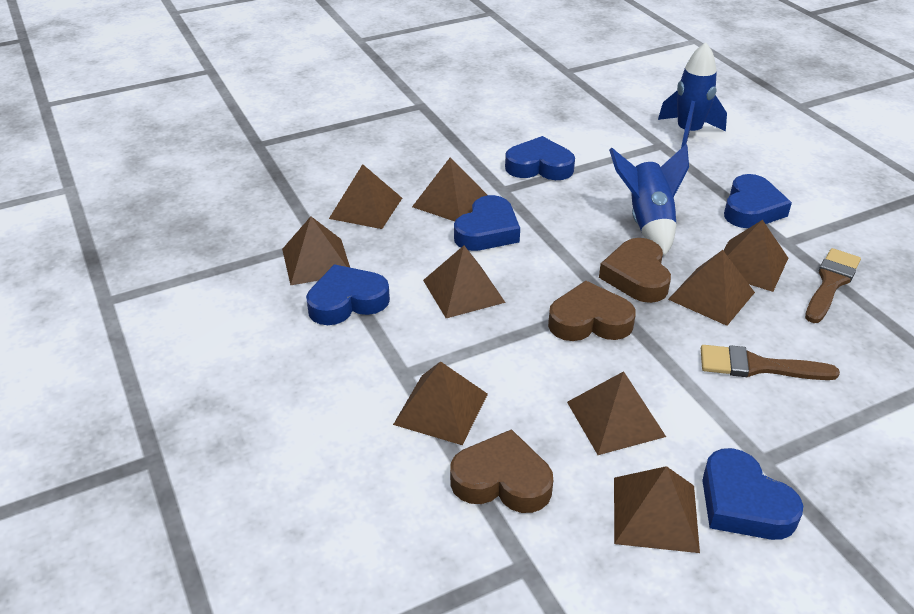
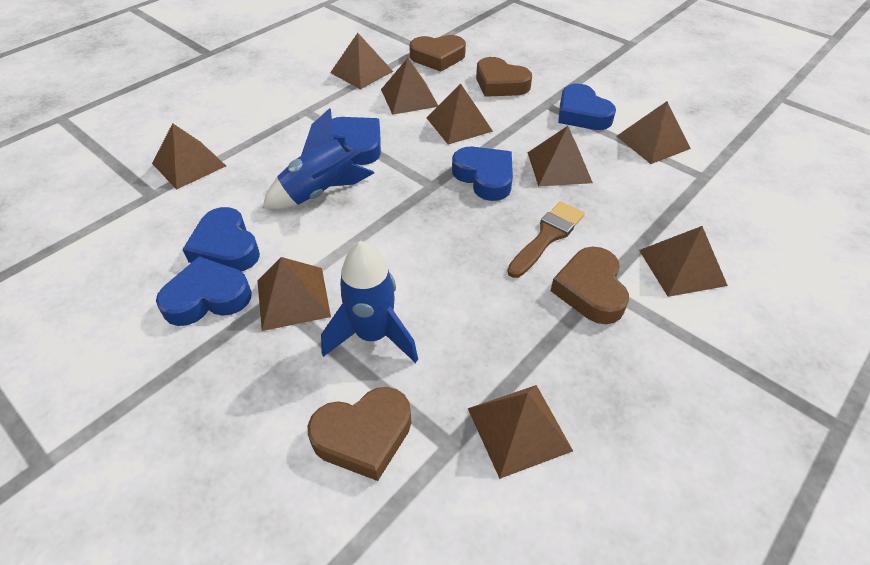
brown brush: [701,345,840,380] [805,248,861,323] = 2 -> [507,201,585,278] = 1
brown heart: [450,429,553,513] [548,281,636,341] [599,238,671,303] = 3 -> [308,387,411,481] [409,35,466,72] [476,57,532,97] [551,246,629,324] = 4

